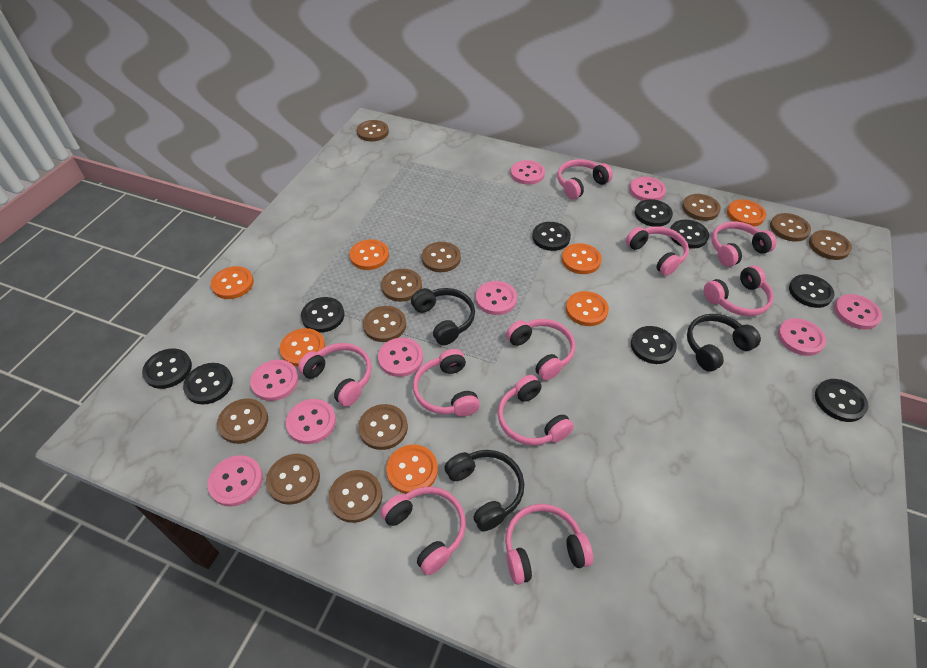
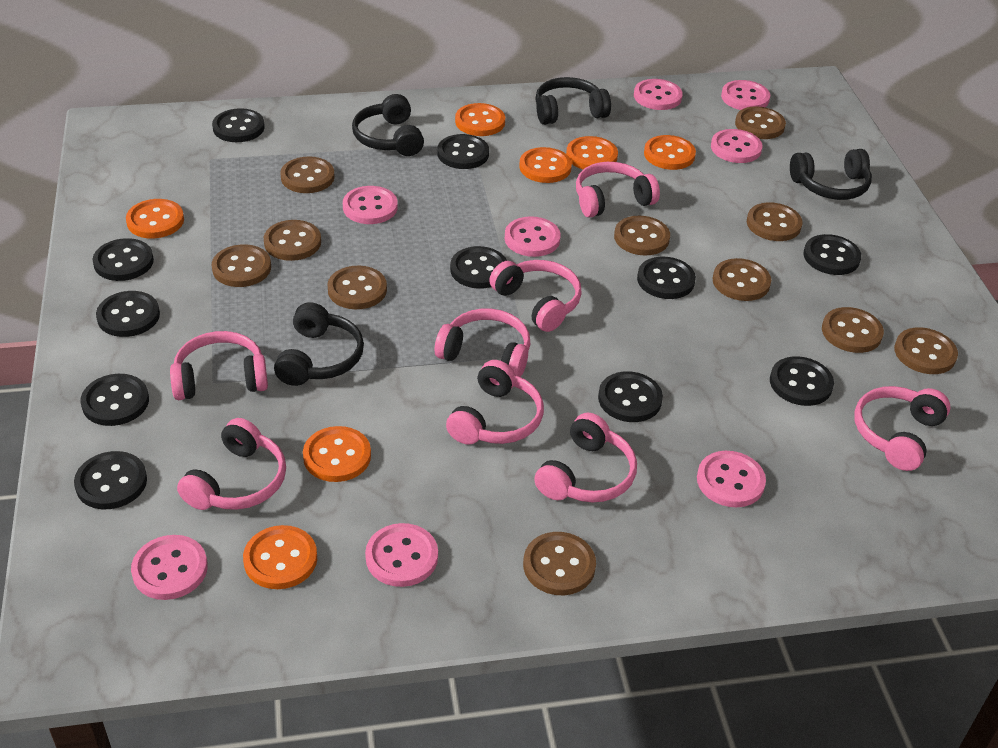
black button: [142,348,192,389] [183,363,233,405] [301,297,345,333] [532,222,571,251] [631,326,677,364] [635,199,673,227] [670,220,709,249] [789,274,835,308] [815,379,868,422] = 9 -> [74,451,147,509] [81,374,149,426] [93,238,154,281] [96,291,160,337] [212,108,265,142] [437,134,489,169] [450,246,507,289] [598,371,663,422] [637,257,696,299] [770,356,834,406] [804,234,861,275] = 11
black headphones: [411,288,475,345] [444,450,524,532] [687,314,761,372] = 3 -> [274,302,364,386] [352,94,424,156] [535,77,611,125] [790,149,872,200] = 4
pink button: [208,455,263,507] [250,360,299,401] [286,399,336,444] [378,338,423,377] [476,281,517,315] [511,160,545,185] [629,177,666,201] [778,318,826,356] [834,294,882,330] = 9 -> [131,535,208,600] [343,186,398,224] [365,523,438,587] [505,216,561,257] [634,79,683,110] [697,451,766,507] [711,129,763,163] [721,80,770,110] = 8
pink headphones: [298,343,372,407] [380,487,466,575] [413,349,480,417] [498,375,574,445] [505,504,593,585] [506,319,575,381] [557,159,613,199] [626,226,689,276] [704,265,774,316] [711,221,777,267] = 10 -> [170,331,268,400] [177,418,286,510] [435,309,530,377] [446,360,544,445] [489,260,582,332] [534,412,637,502] [576,162,660,218] [854,386,951,471] = 8

